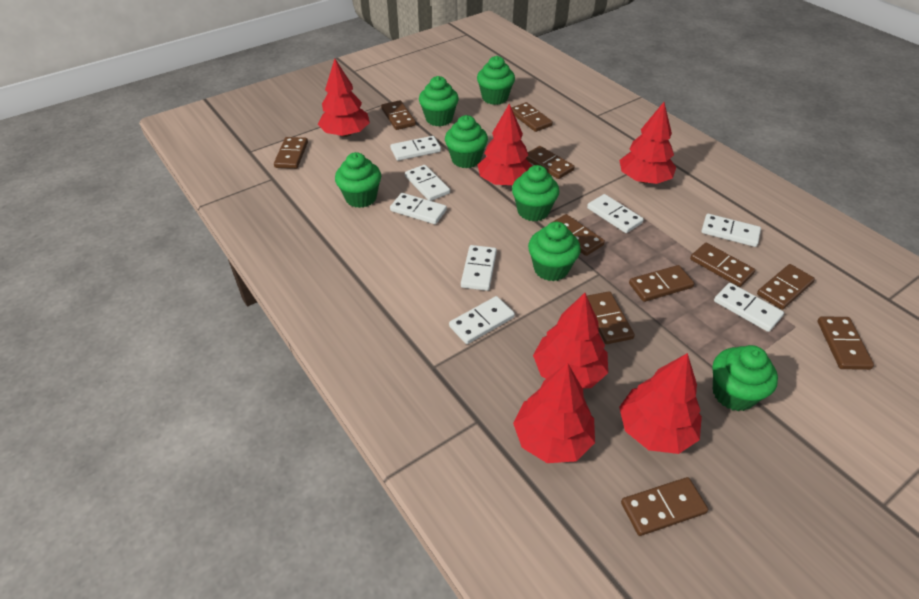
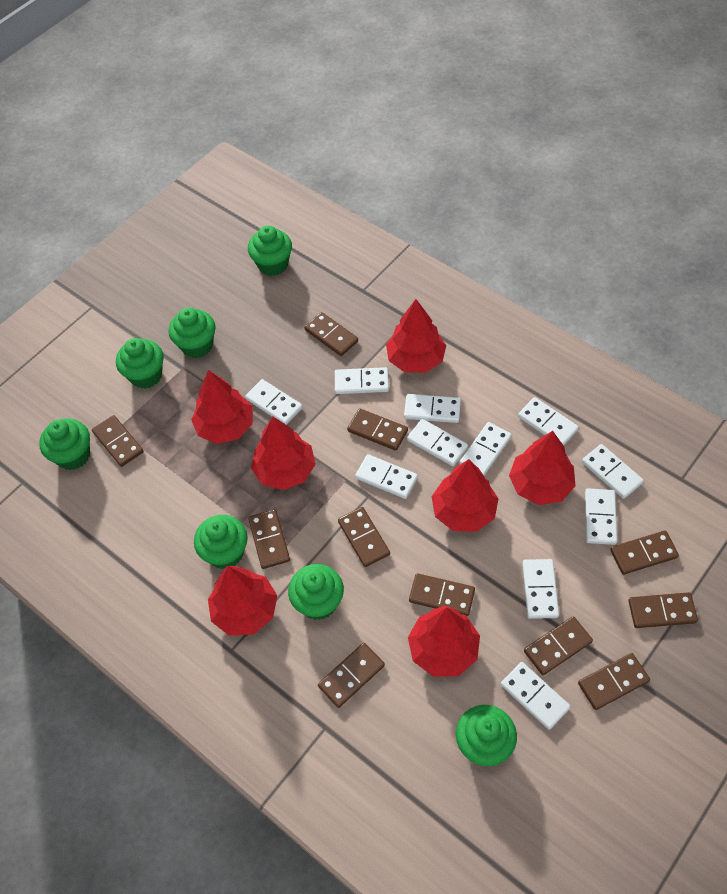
red tree: [318,59,370,137] [478,103,532,185] [513,363,595,463] [533,293,608,389] [619,102,676,184] [619,353,702,454] = 6 -> [191,370,253,444] [208,566,277,636] [251,417,316,490] [386,299,446,373] [408,606,480,677] [432,459,499,532] [509,431,576,505] = 7
white domino: [390,136,441,161] [390,193,447,224] [405,165,450,201] [449,296,515,344] [461,245,497,291] [587,194,644,233] [701,214,761,247] [714,283,784,332] = 8 -> [245,379,302,425] [335,367,389,394] [355,454,418,499] [404,394,461,423] [407,419,468,466] [459,422,511,475] [501,662,570,730] [518,397,579,445] [522,559,559,619] [582,444,644,499] [585,489,617,545] = 11

